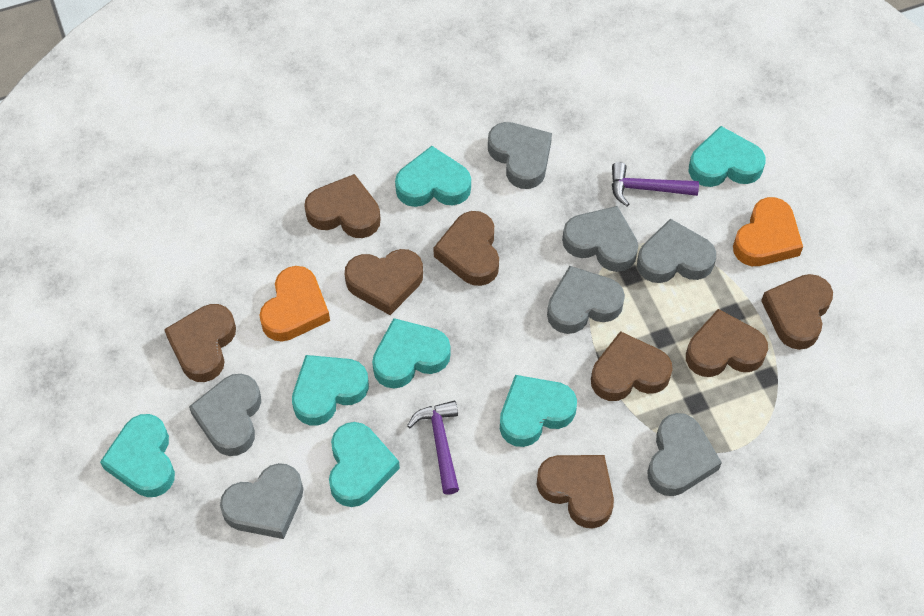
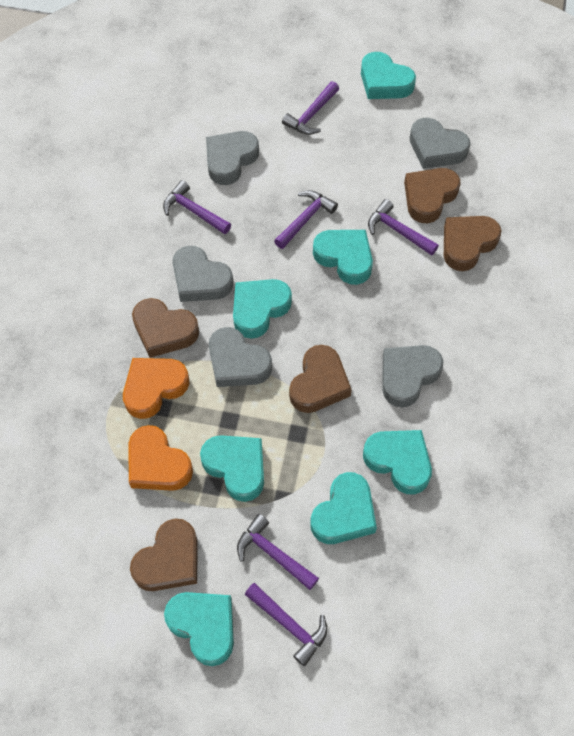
brown heart: [164,304,236,382] [304,174,381,238] [345,249,423,315] [433,211,499,286] [536,455,614,528] [591,331,673,401] [686,309,768,377] [761,274,833,350] = 8 -> [130,518,198,591] [132,298,199,358] [289,345,352,413] [404,168,460,223] [444,216,501,271] = 5
grey heart: [189,374,261,456] [220,463,303,539] [488,122,552,189] [547,266,625,334] [562,206,638,272] [637,219,716,283] [648,413,722,496] = 7 -> [172,246,234,302] [206,131,259,185] [209,327,272,387] [383,345,443,408] [410,118,470,169] = 5
purple hammer: [407,401,459,495] [612,162,699,206] = 2 -> [163,180,231,234] [237,514,319,590] [244,583,327,666] [274,190,338,249] [282,81,339,135] [368,199,439,256] = 6

